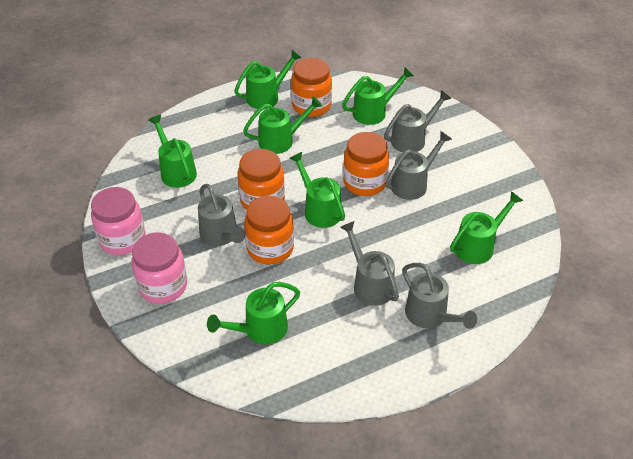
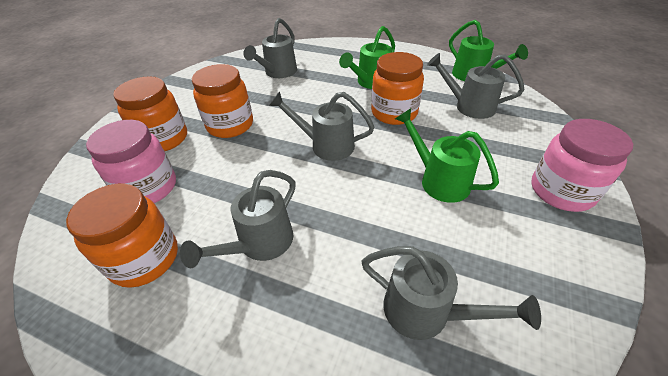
green watering can: [148,115,197,188] [207,282,300,344] [234,50,302,109] [243,96,322,154] [290,152,345,228] [342,67,414,125] [450,191,523,264] = 7 -> [339,26,395,89] [395,108,499,203] [449,19,528,81] = 3

